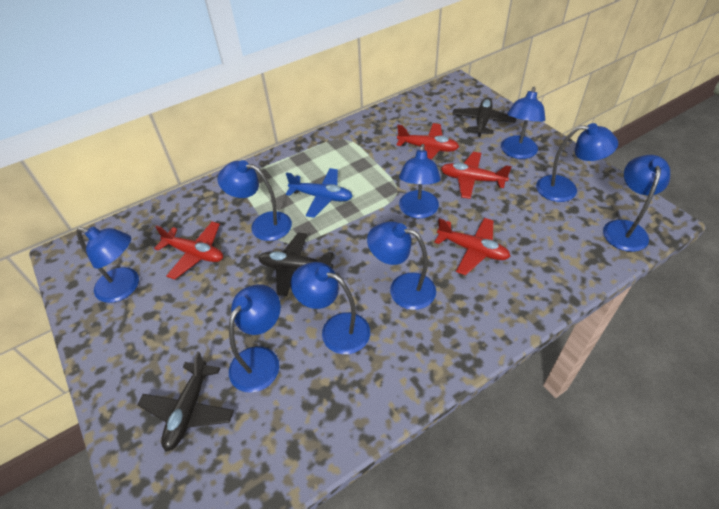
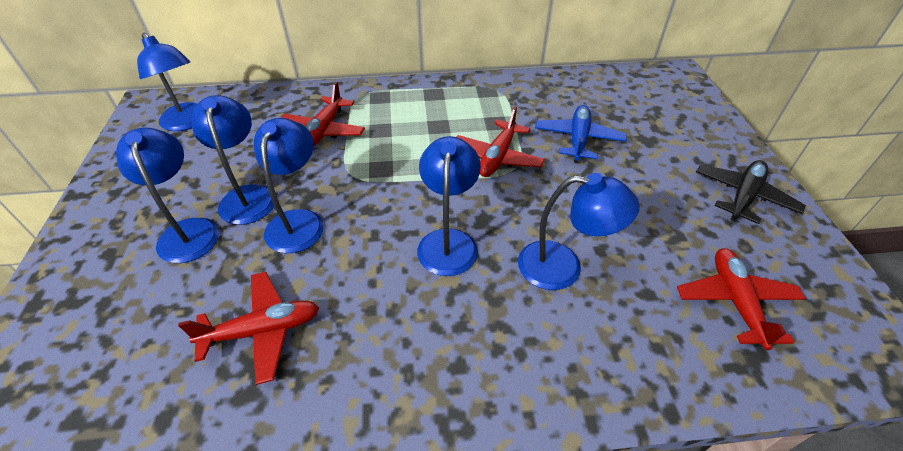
black plane: [138,351,234,451] [258,233,333,296] [452,98,516,137] = 3 -> [696,160,806,224] = 1
blue lamp: [77,226,139,303] [217,160,292,241] [229,284,281,393] [291,262,370,354] [367,221,436,310] [399,144,441,218] [501,87,545,159] [536,123,618,202] [603,155,670,252] = 9 -> [116,128,219,263] [137,33,197,131] [192,95,274,225] [254,118,324,253] [417,136,481,276] [518,173,640,290] = 6

